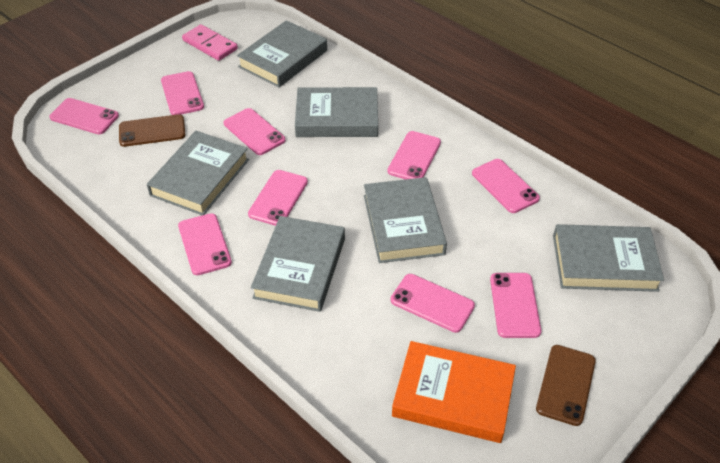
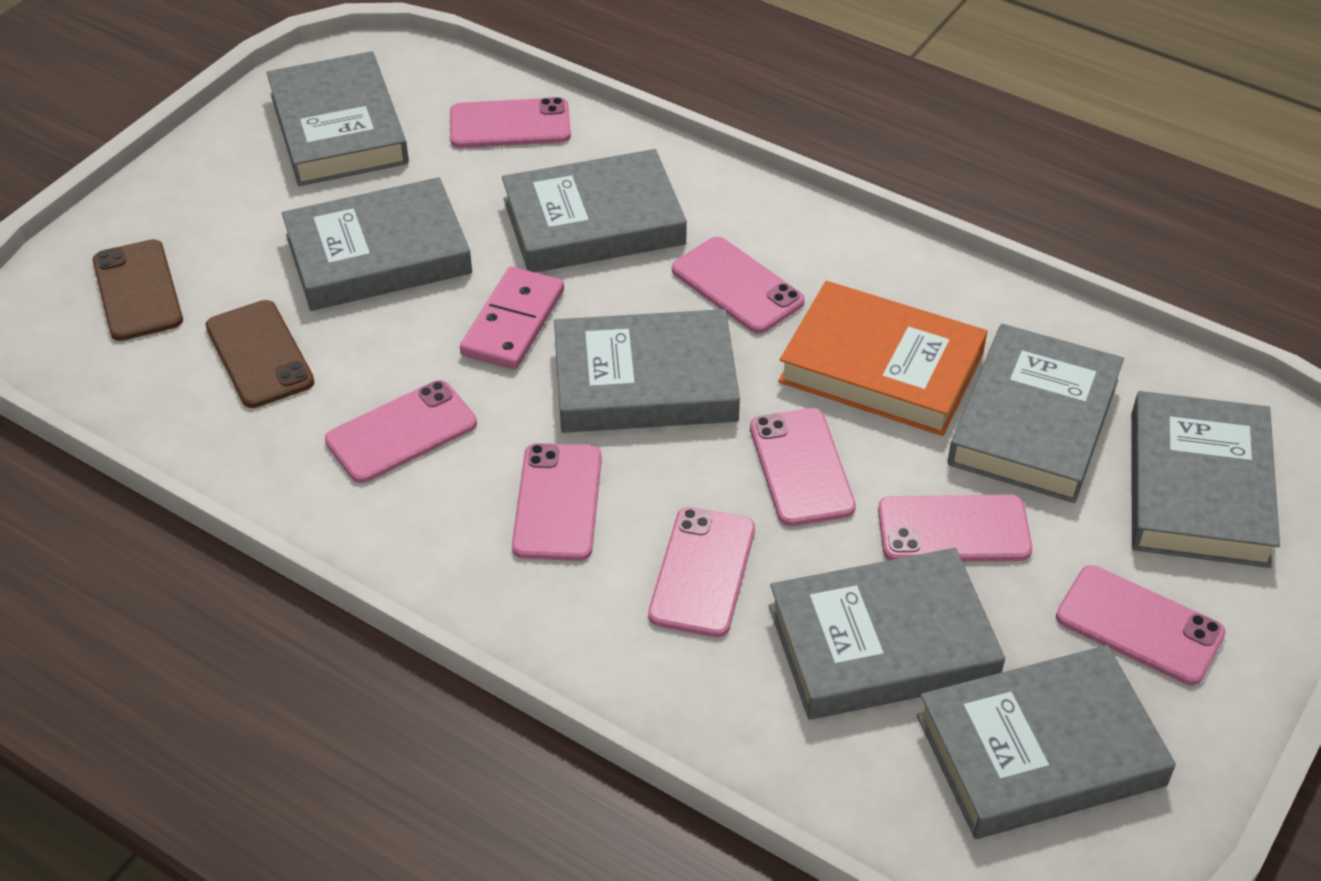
grey book: [147,131,249,215] [237,20,327,87] [251,216,345,312] [295,87,378,137] [364,177,447,263] [553,224,664,292] = 6 -> [266,51,409,186] [282,177,472,311] [502,149,687,272] [554,309,740,433] [769,548,1005,720] [917,645,1176,839] [948,324,1124,503] [1131,391,1280,568] = 8
pink phone: [49,98,119,134] [161,71,204,115] [178,213,232,275] [224,108,285,155] [248,170,308,226] [388,131,441,179] [391,274,475,333] [472,159,540,213] [490,273,541,338] = 9 -> [325,380,477,483] [450,97,571,148] [512,443,602,561] [648,507,755,637] [672,237,805,334] [750,408,856,526] [878,495,1032,562] [1056,565,1226,685] = 8

